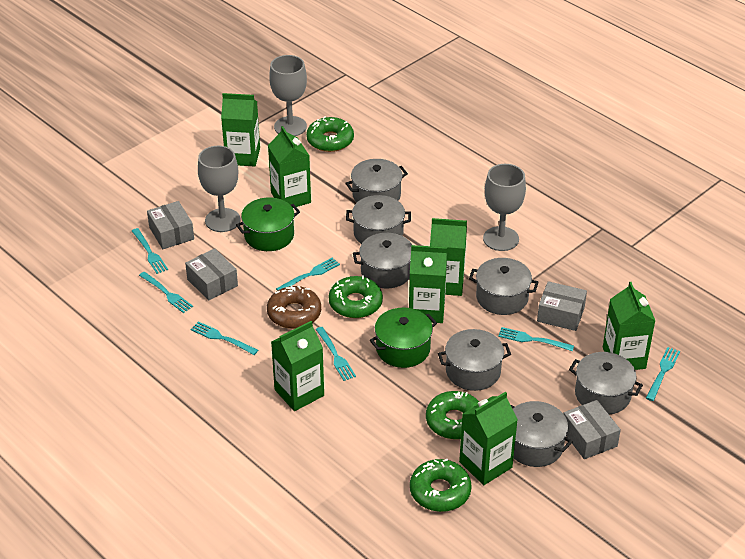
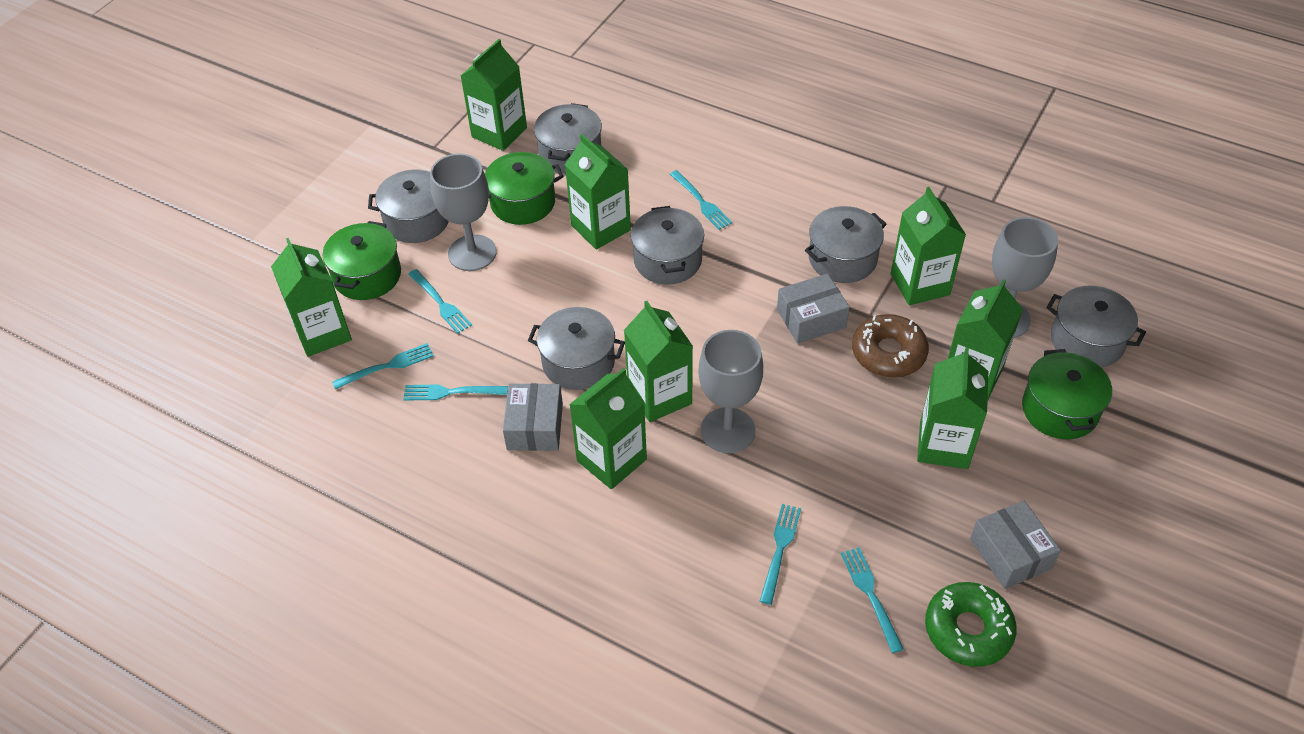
green carton: [221,93,260,167] [268,126,311,208] [271,321,324,411] [409,245,447,323] [430,218,467,296] [459,392,518,485] [603,282,655,370] = 7 -> [271,238,352,357] [461,39,527,151] [565,134,631,250] [569,368,647,489] [624,301,693,422] [891,187,966,305] [917,347,988,469] [948,279,1023,399] = 8
green donut: [306,116,354,152] [329,276,383,318] [410,459,472,512] [426,391,479,439] = 4 -> [925,582,1017,667] = 1
green pot: [236,198,300,251] [370,308,437,368] = 2 -> [323,221,401,300] [485,152,564,225] [1022,349,1112,439] = 3
grey box: [147,201,194,249] [185,248,238,301] [537,281,587,331] [564,400,621,459] = 4 -> [503,383,563,451] [777,274,850,344] [970,501,1061,589] = 3
grey pot: [345,159,408,203] [346,195,411,244] [353,233,412,288] [438,329,511,391] [469,258,539,315] [511,401,572,467] [569,352,643,415] = 7 -> [368,170,449,243] [528,307,625,390] [534,103,602,174] [631,206,704,285] [805,206,887,283] [1046,286,1146,368] = 6
turquoise fork: [132,228,168,274] [139,272,193,313] [191,322,258,355] [276,258,340,291] [316,327,356,381] [498,327,574,351] [646,347,680,401] = 7 -> [332,343,434,389] [403,384,508,401] [408,269,472,334] [670,170,732,230] [760,504,801,605] [841,547,904,653] = 6

